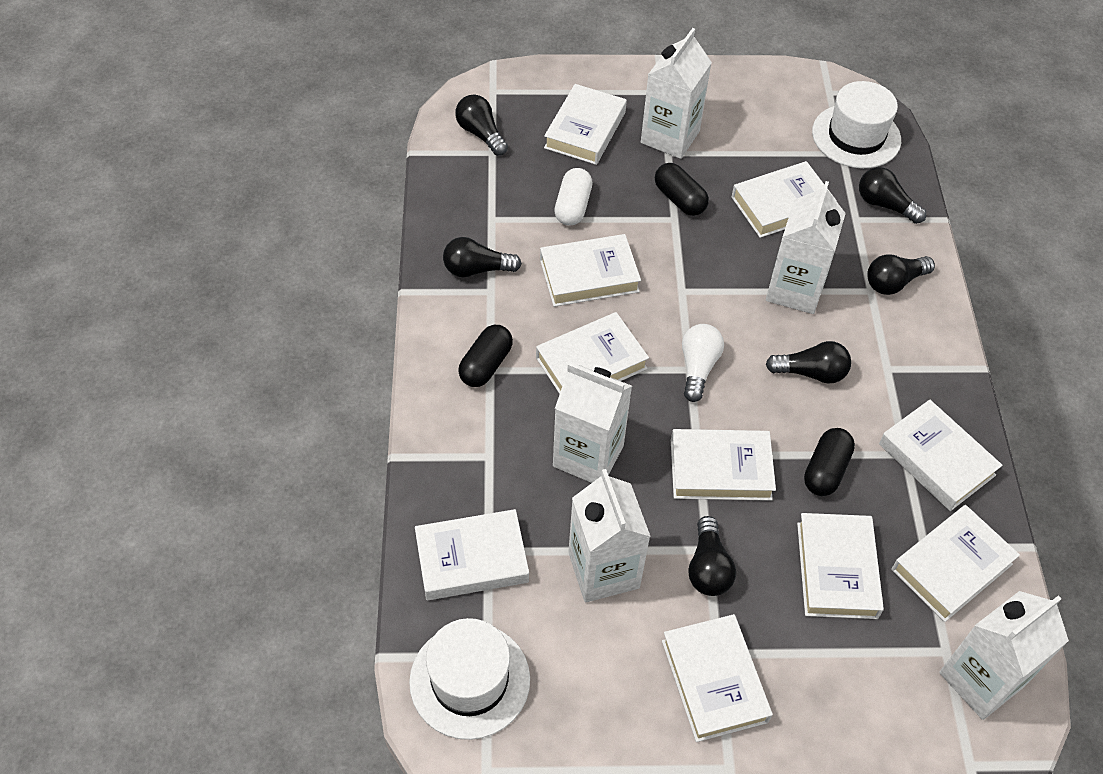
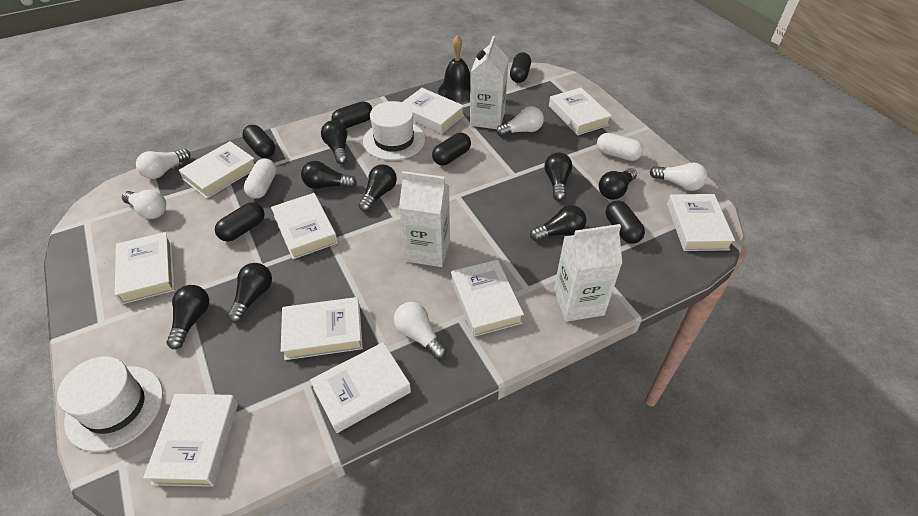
black bell: none = 0 -> [438,35,471,102] = 1
black capsule: [458,325,513,387] [655,163,709,216] [804,428,855,496] = 3 -> [215,202,265,242] [242,125,275,158] [331,101,373,128] [432,133,471,165] [510,52,531,83] [606,200,645,244] = 6
black light bulb: [443,237,522,277] [455,95,508,156] [688,516,736,596] [766,341,851,384] [859,167,926,224] [867,254,935,295] = 6 -> [166,285,209,349] [227,263,272,323] [301,161,357,189] [321,120,348,164] [358,164,397,212] [530,205,586,241] [545,153,572,201] [599,168,637,200] = 8
white capsule: [554,168,593,226] = 1 -> [244,159,277,199] [597,133,643,161] = 2
white carton: [553,362,632,483] [568,469,651,602] [641,28,712,159] [766,181,846,314] [939,591,1069,720] = 5 -> [399,171,450,267] [470,36,509,129] [554,224,622,322] = 3
white light bulb: [682,324,724,402] = 1 -> [122,190,166,219] [136,149,191,179] [394,302,447,359] [496,106,544,137] [650,162,707,191] = 5

